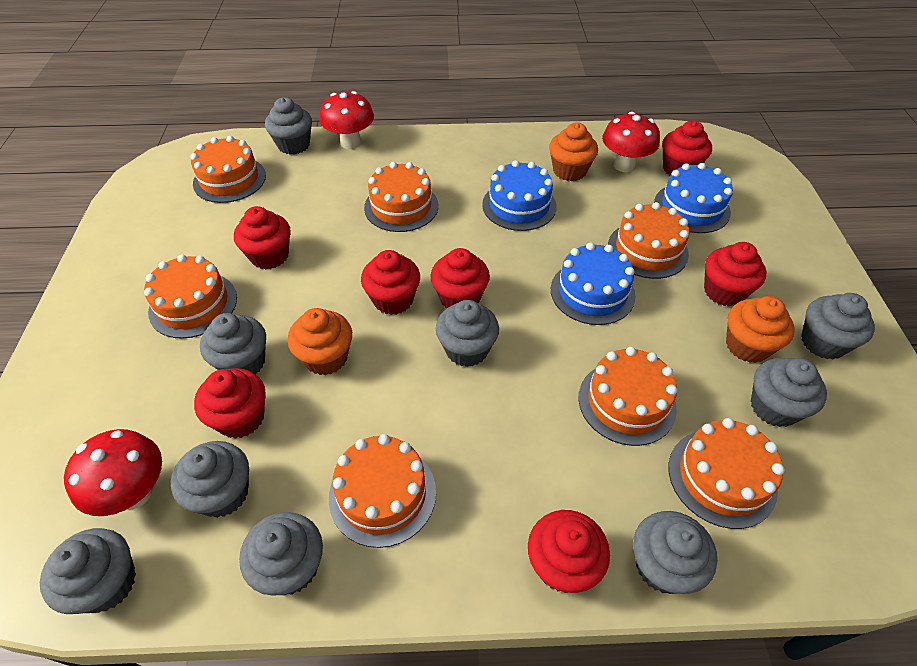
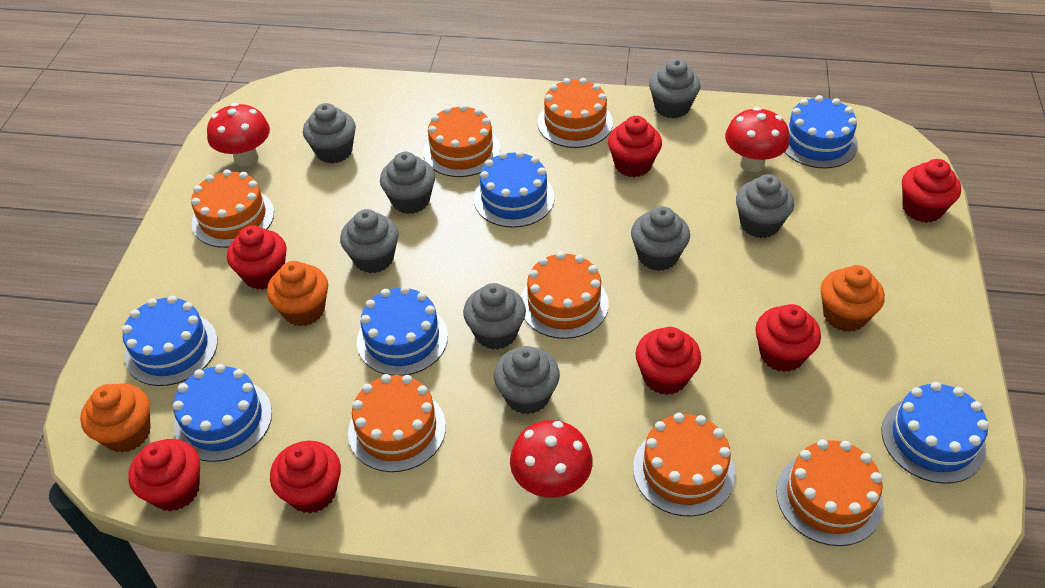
blue cake: [482,160,557,231] [551,242,635,325] [654,163,733,233] = 3 -> [122,296,218,386] [173,364,272,462] [357,286,448,376] [474,151,555,228] [784,95,858,168] [881,382,989,484] = 6
grey cupcake: [40,528,136,614] [171,441,249,518] [200,313,266,375] [239,512,323,596] [265,97,312,155] [436,300,499,367] [633,511,717,594] [751,358,827,427] [801,293,875,359] = 9 -> [303,103,356,164] [340,209,399,273] [380,152,435,214] [463,283,526,350] [494,346,560,414] [631,206,690,271] [649,59,701,119] [736,174,794,238] = 8

